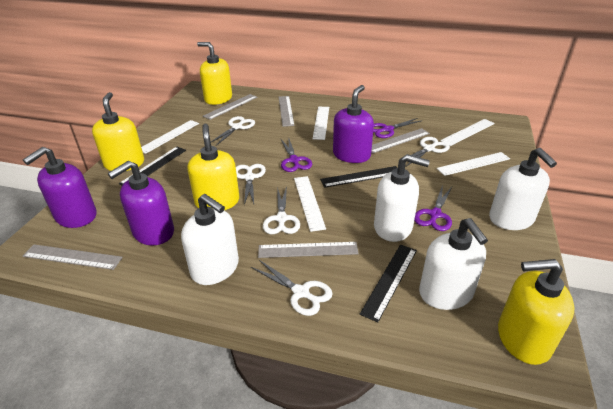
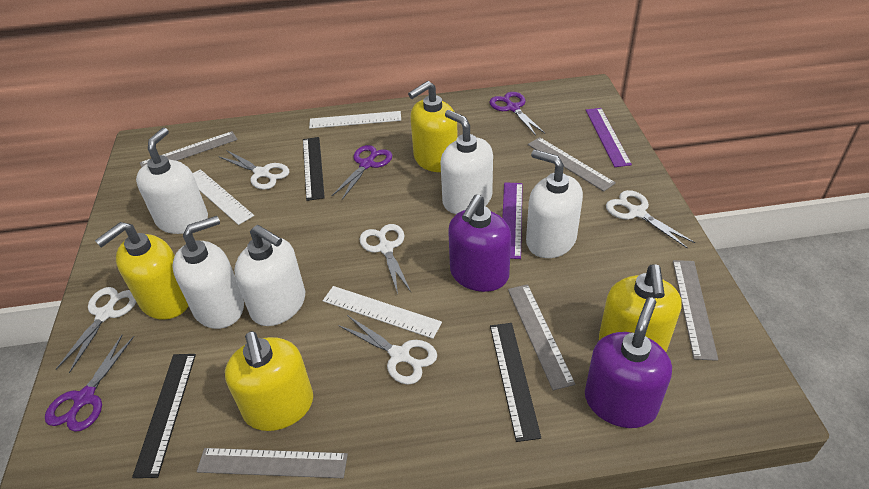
purple ruler: none = 0 -> [502,182,523,259] [586,108,632,167] = 2
purple soap dispenser: [23,147,97,228] [108,161,174,246] [333,85,374,163] = 3 -> [448,194,511,292] [585,297,672,428] = 2
white ruler: [141,120,199,154] [294,176,326,232] [313,107,329,140] [437,152,510,176] [440,119,495,146] = 5 -> [193,169,254,225] [309,111,401,129] [323,286,442,339] = 3
white soap dispenser: [181,194,239,285] [374,154,430,242] [419,218,488,310] [489,148,557,230] = 4 -> [136,127,208,234] [172,216,244,329] [234,225,305,326] [440,110,493,214] [526,150,583,258] = 5

